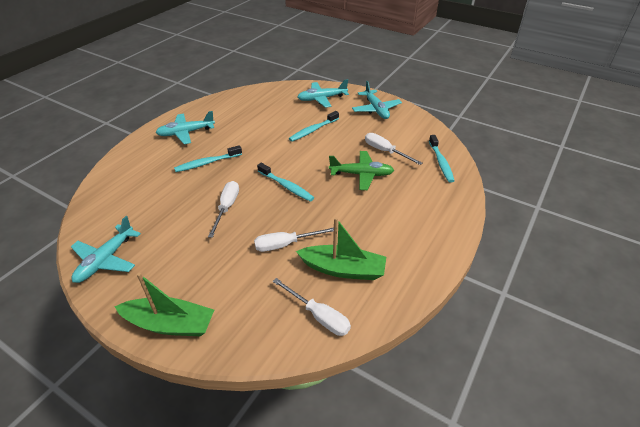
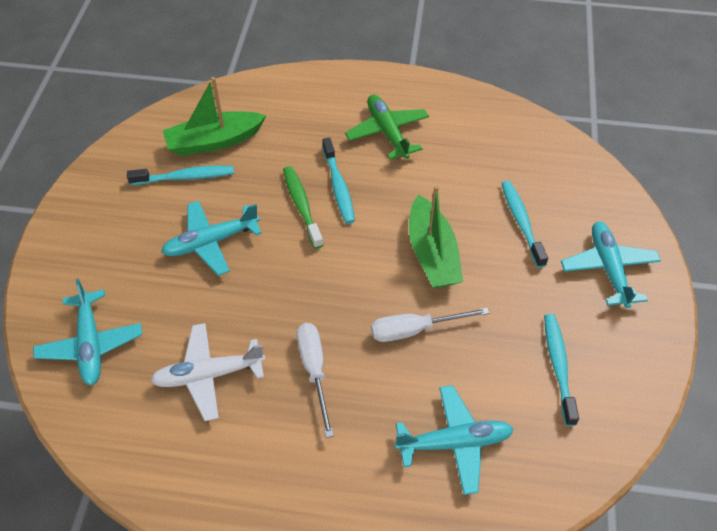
green toothbrush: none = 0 -> [283,166,323,249] = 1
white plane: none = 0 -> [150,323,265,421] = 1
white screwdriver: [208,181,239,238] [254,227,334,252] [273,278,351,336] [365,133,422,165] = 4 -> [297,323,334,438] [371,308,489,342] = 2

